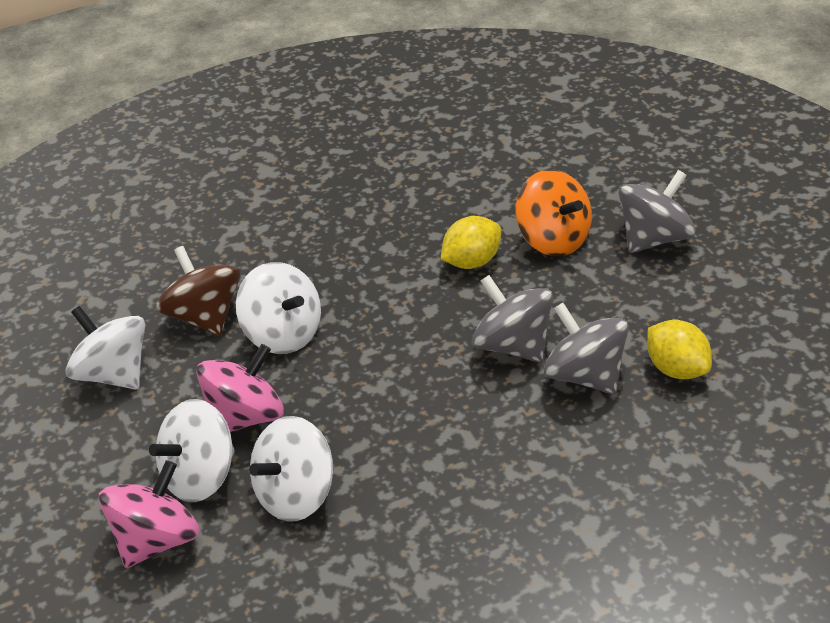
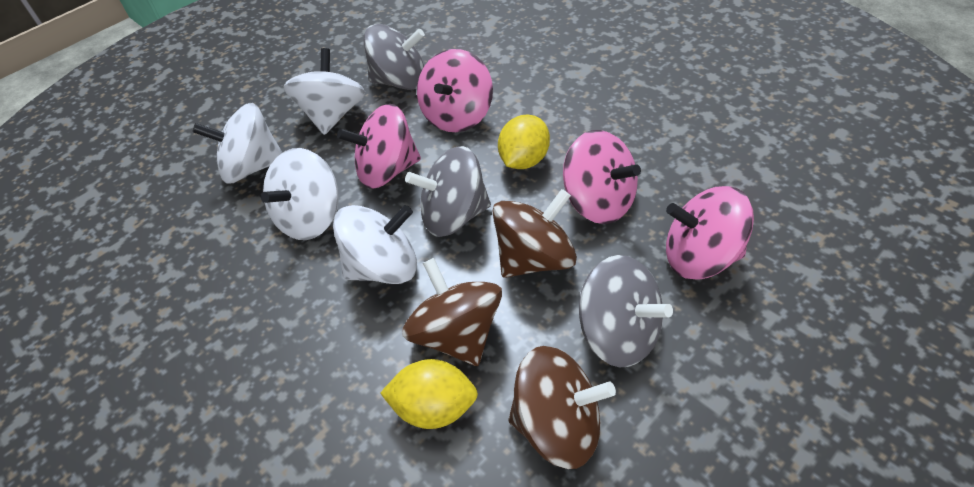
brown spinning top: [156,246,240,336] = 1 -> [402,258,502,366] [493,189,577,278] [508,346,616,469] = 3
orange spinning top: [515,169,592,257] = 1 -> none = 0
pink spinning top: [99,460,200,568] [196,344,284,432] = 2 -> [337,104,421,189] [417,49,493,132] [563,130,641,224] [666,186,754,280] = 4

